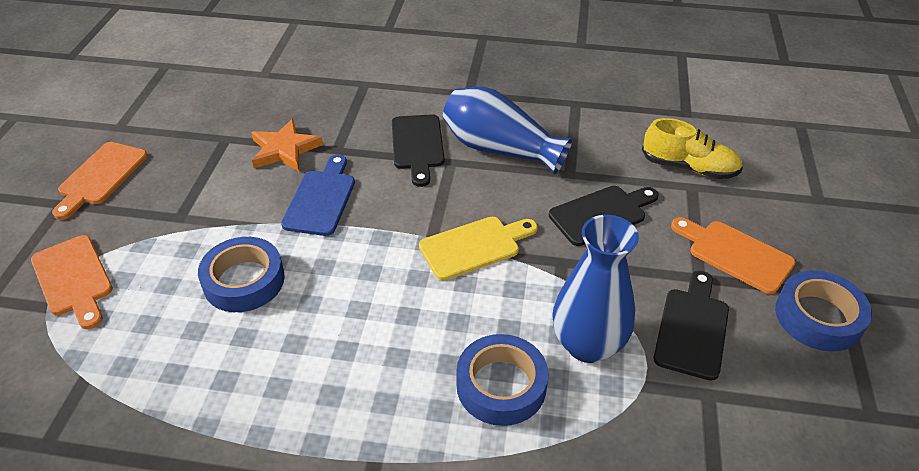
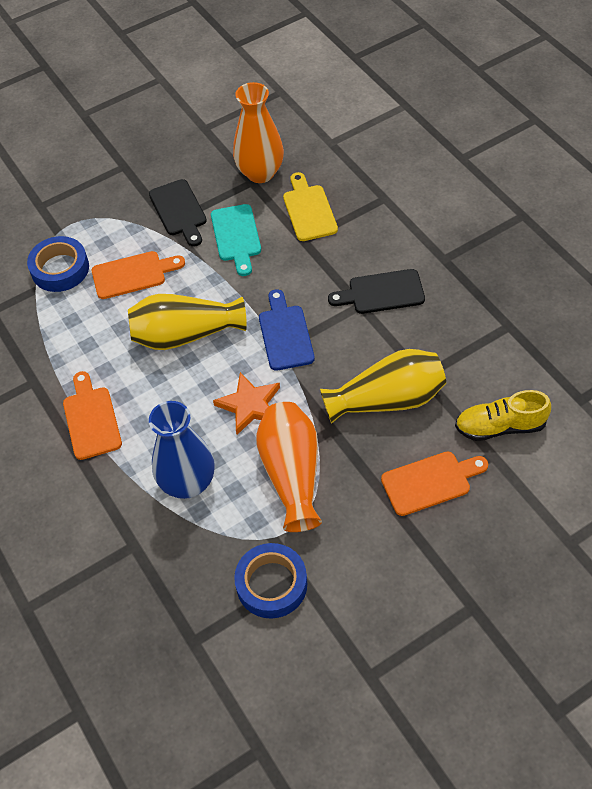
black cutting board: [392,114,444,187] [549,186,659,246] [654,271,729,381] = 3 -> [149,179,207,247] [328,269,425,314] = 2
blue tape: [198,237,285,312] [456,334,548,426] [775,270,872,352] = 3 -> [27,236,89,292] [234,543,307,619] = 2
blue vase: [443,87,572,175] [552,215,639,363] = 2 -> [149,401,215,499] = 1
orange vase: none = 0 -> [233,82,284,183] [256,402,322,532] = 2
turquoise cutting board: none = 0 -> [211,204,261,276] = 1
yellow vase: none = 0 -> [128,294,247,350] [320,349,446,424] = 2

